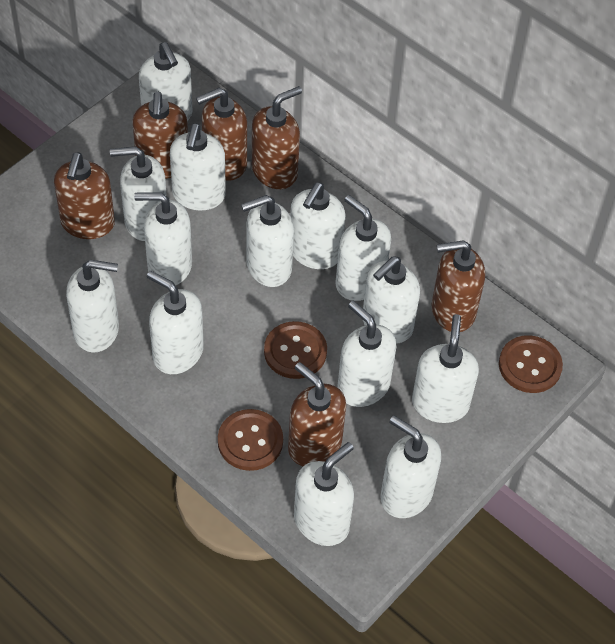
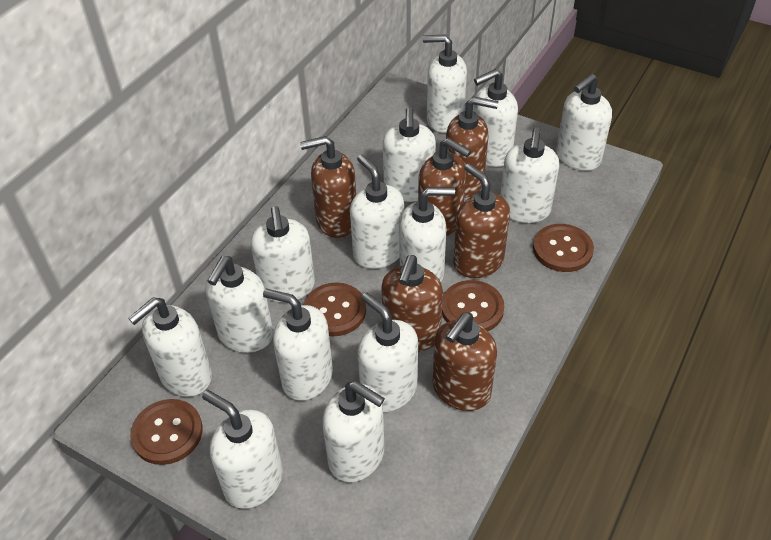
brown button: [218,409,283,471] [264,321,327,379] [499,335,563,393] = 3 -> [130,399,203,465] [304,282,366,336] [442,280,505,331] [533,224,594,272] = 4

